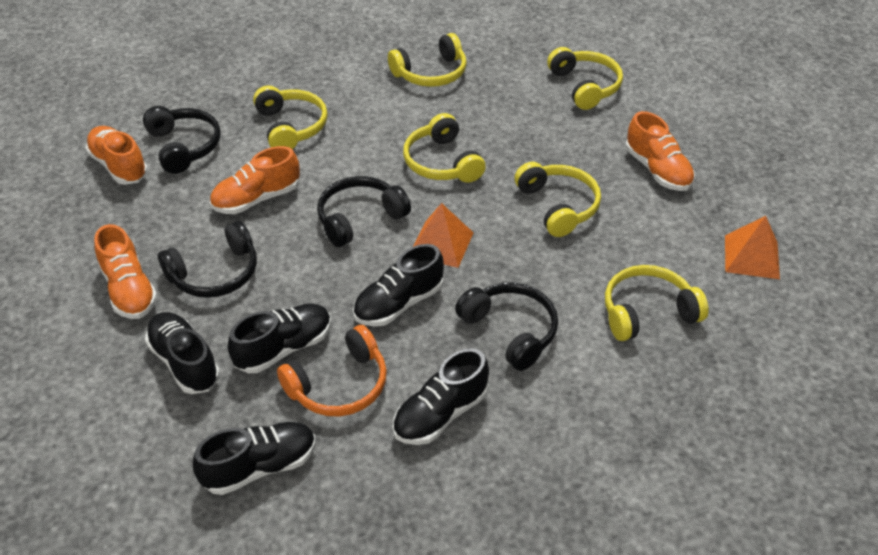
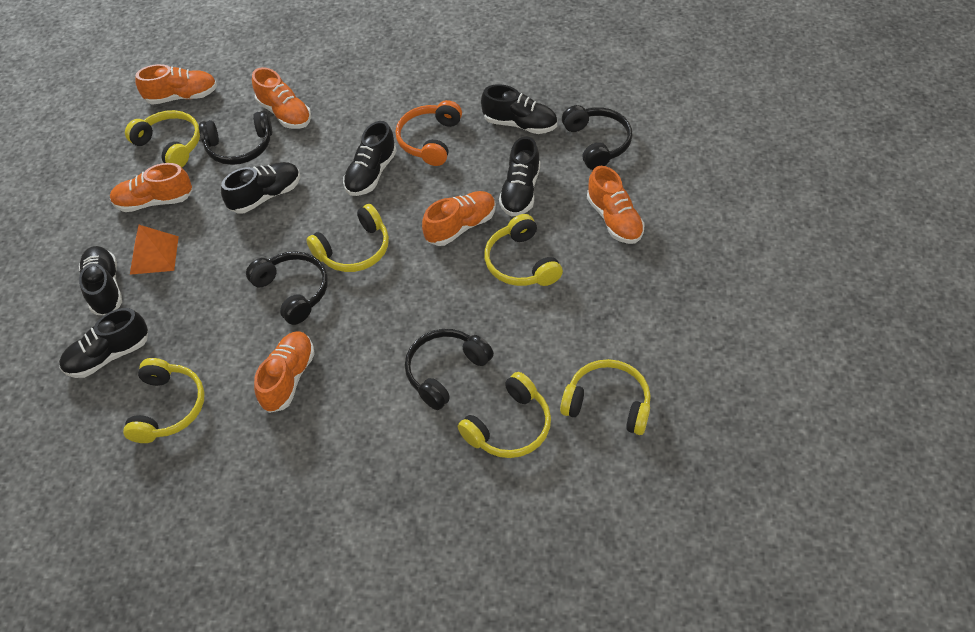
black shoe: [145,312,220,394] [193,422,316,495] [228,304,331,373] [353,244,444,326] [393,348,489,445] = 5 -> [59,308,148,378] [79,246,122,315] [221,162,300,214] [343,121,397,196] [481,84,557,134] [499,136,540,216] = 6
orange pyramid: [413,203,474,268] [725,216,780,279] = 2 -> [130,225,179,275] = 1
orange shoe: [85,126,148,185] [94,224,158,319] [210,146,300,214] [626,111,695,191] = 4 -> [110,163,193,212] [135,64,217,105] [252,67,311,129] [254,331,315,413] [422,191,496,246] [587,166,645,244] = 6

